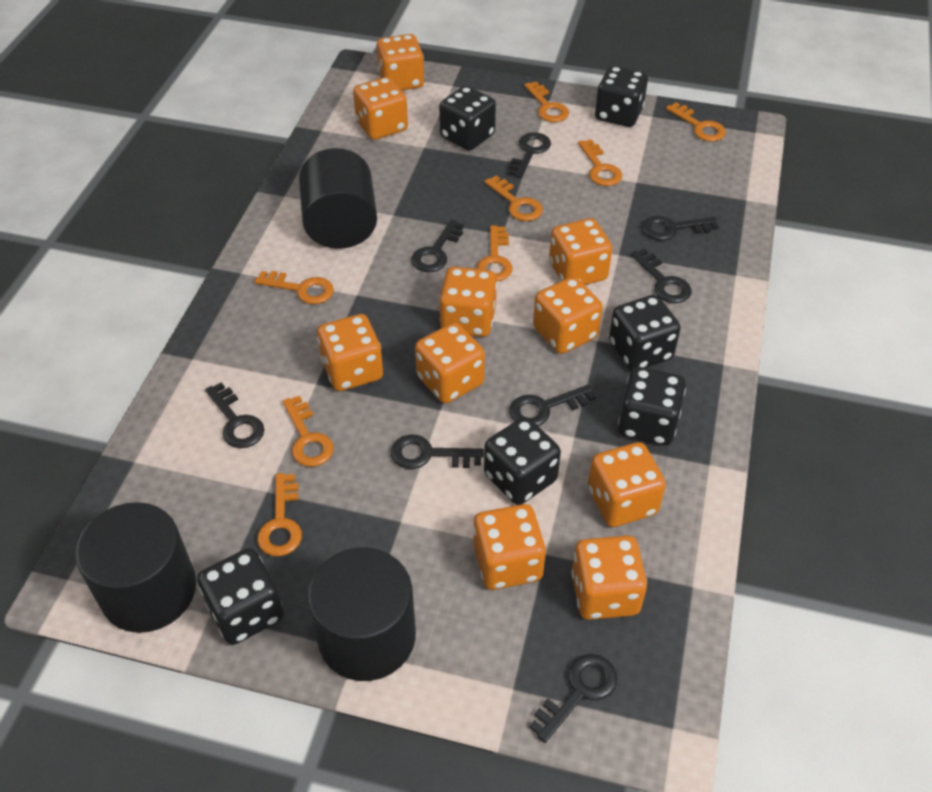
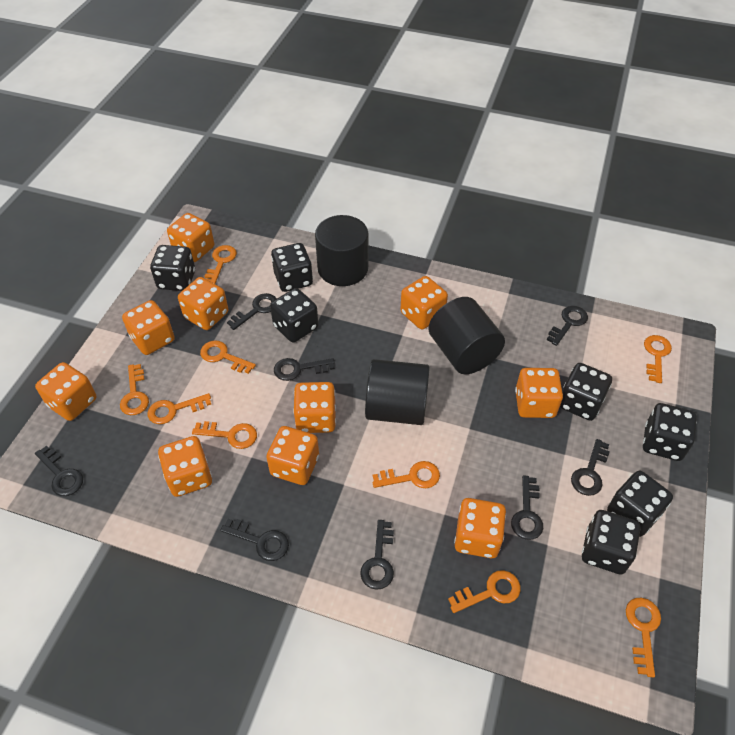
black dice: [197,548,284,645] [439,86,496,151] [484,417,561,505] [595,66,648,127] [609,295,681,371] [618,367,686,446] = 6 -> [150,245,195,291] [270,288,318,343] [271,243,313,292] [560,363,612,421] [582,510,640,574] [607,471,673,537] [643,403,697,461] = 7
orange key: [254,271,334,304] [257,473,302,557] [282,396,334,467] [477,225,513,281] [484,175,543,221] [524,81,569,122] [578,139,622,186] [666,102,726,142] = 8 -> [120,364,149,415] [147,393,211,424] [192,421,257,449] [200,340,256,374] [204,245,237,284] [373,461,440,488] [448,570,521,613] [626,598,661,677] [644,335,672,383] = 9

